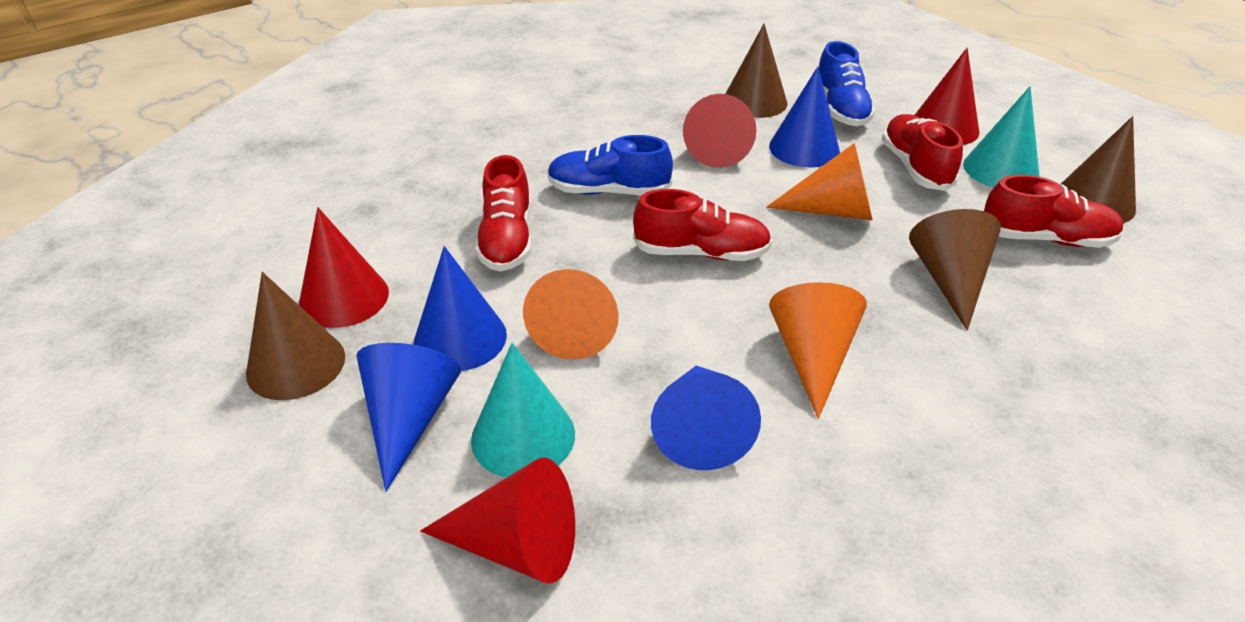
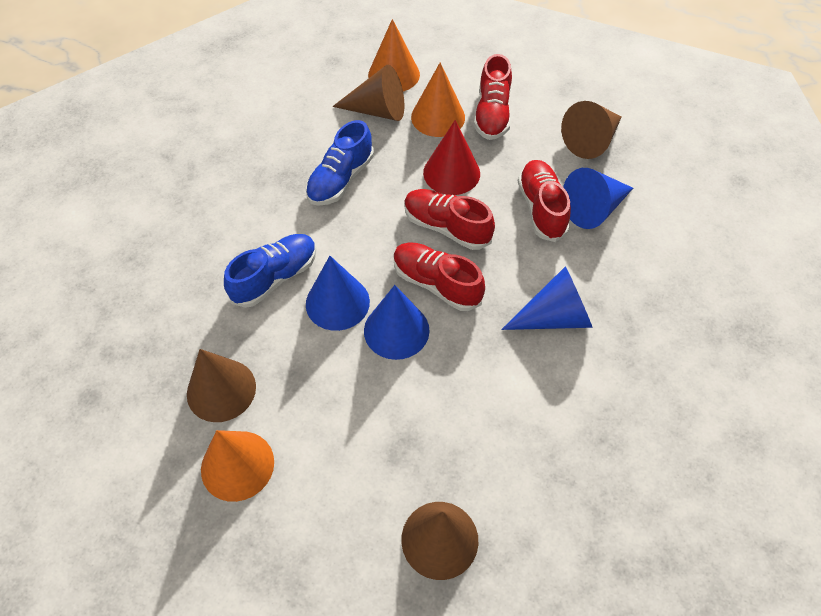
red cone: [299,207,389,328] [420,458,575,584] [683,94,757,168] [915,48,979,145] = 4 -> [423,120,480,195] = 1
turquoise cone: [471,343,575,477] [963,86,1039,188] = 2 -> none = 0

